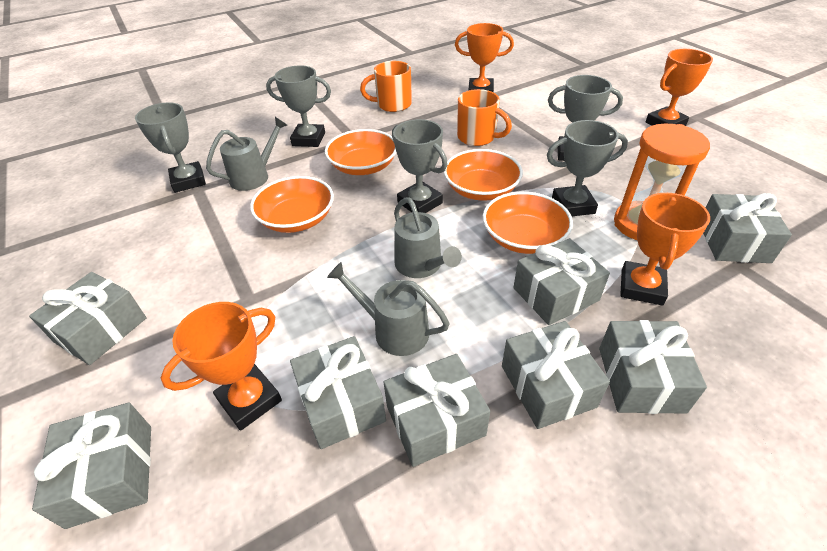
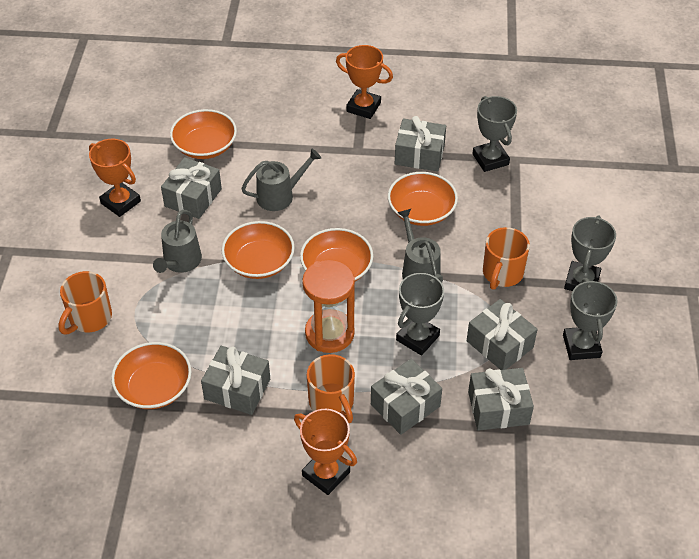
grey gift: [29,272,147,365] [32,403,151,529] [290,336,386,449] [384,354,490,467] [502,321,610,429] [513,238,610,325] [599,320,707,414] [703,193,792,263] = 8 -> [161,157,222,219] [201,346,270,415] [371,359,442,435] [395,116,446,171] [467,299,538,370] [468,368,534,431] = 6
grey trophy: [135,102,206,193] [266,65,331,147] [392,119,448,213] [547,120,628,216] [548,75,623,161] = 5 -> [396,273,444,356] [472,96,517,172] [563,278,617,360] [564,215,616,291] = 4
orange bowl: [250,176,334,233] [325,129,396,175] [444,149,523,201] [483,192,573,254] = 4 -> [111,342,192,409] [170,109,237,159] [221,221,295,279] [300,228,373,282] [388,172,458,226] = 5
orange mug: [360,61,412,112] [457,89,512,146] = 2 -> [58,271,112,334] [307,354,355,423] [483,227,530,290] = 3
orange trophy: [161,302,282,431] [455,23,514,92] [620,193,710,306] [646,49,713,126] = 4 -> [89,139,141,217] [294,409,357,495] [336,45,393,119] = 3

